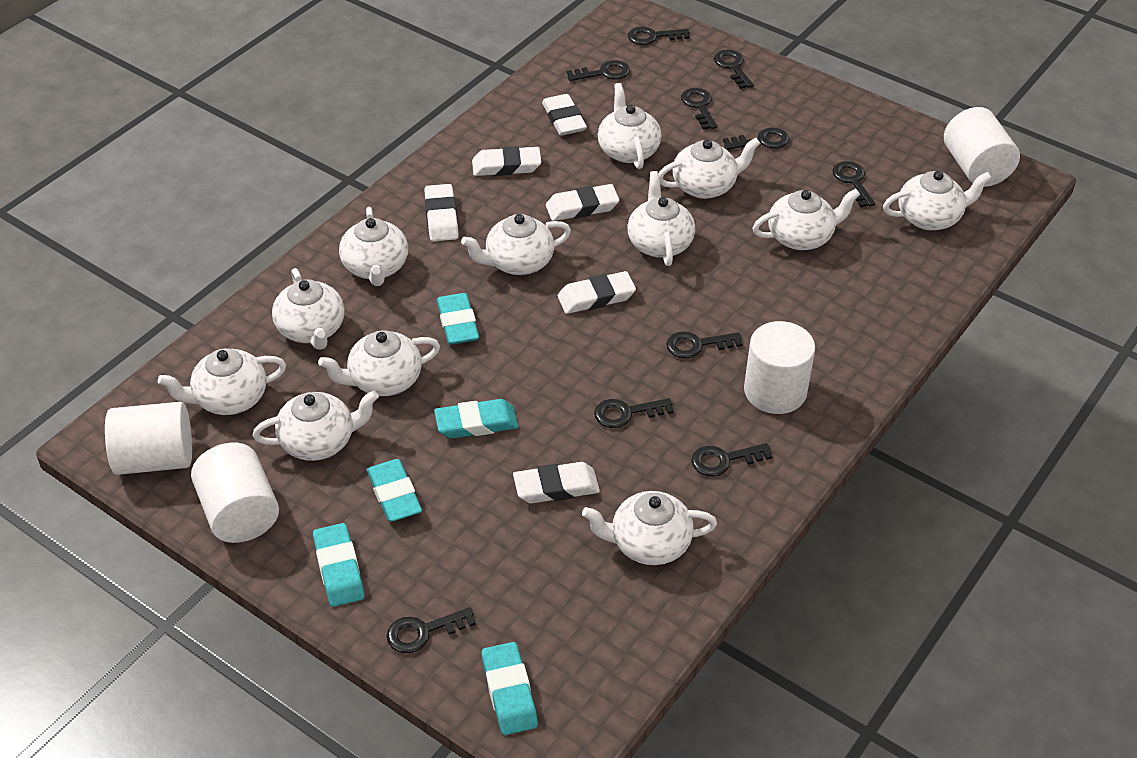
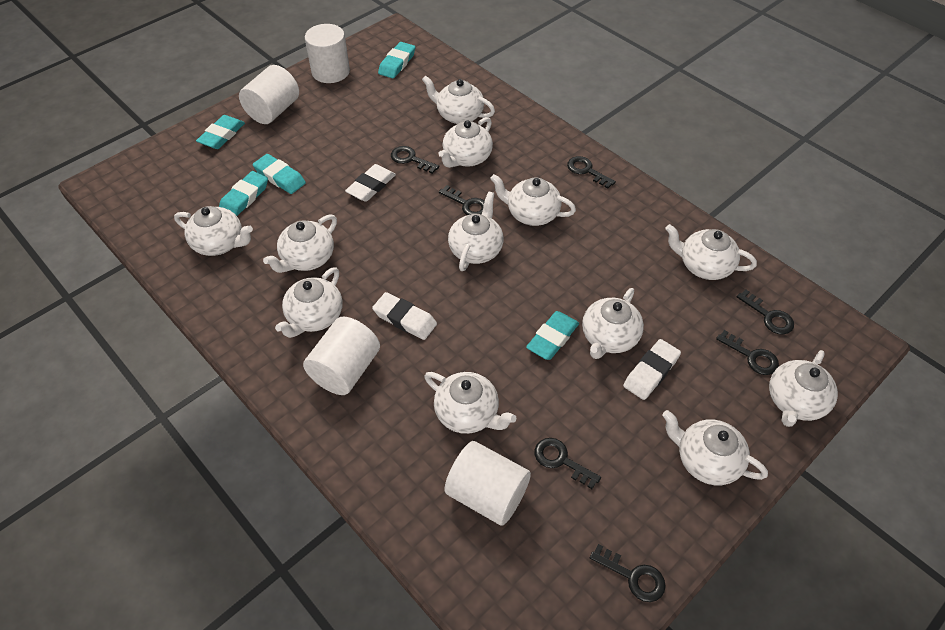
black key: [387,607,476,653] [567,60,630,81] [594,398,674,428] [628,26,690,45] [666,331,743,359] [681,88,717,130] [691,443,773,476] [714,50,754,89] [723,128,789,150] [832,161,875,207] = 10 -> [391,146,439,174] [439,185,485,215] [535,438,601,489] [567,156,616,189] [590,544,666,602] [716,330,779,375] [737,290,794,335] = 7
white eraser: [424,184,459,241] [472,146,541,176] [513,462,600,504] [542,94,587,136] [546,184,619,221] [558,271,636,314] = 6 -> [345,164,396,202] [372,292,437,340] [623,339,681,400] = 3

